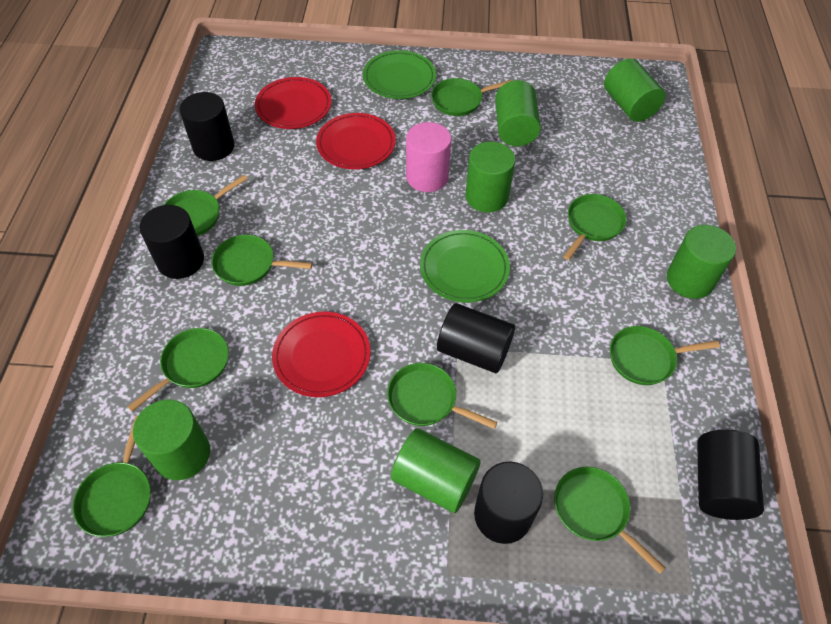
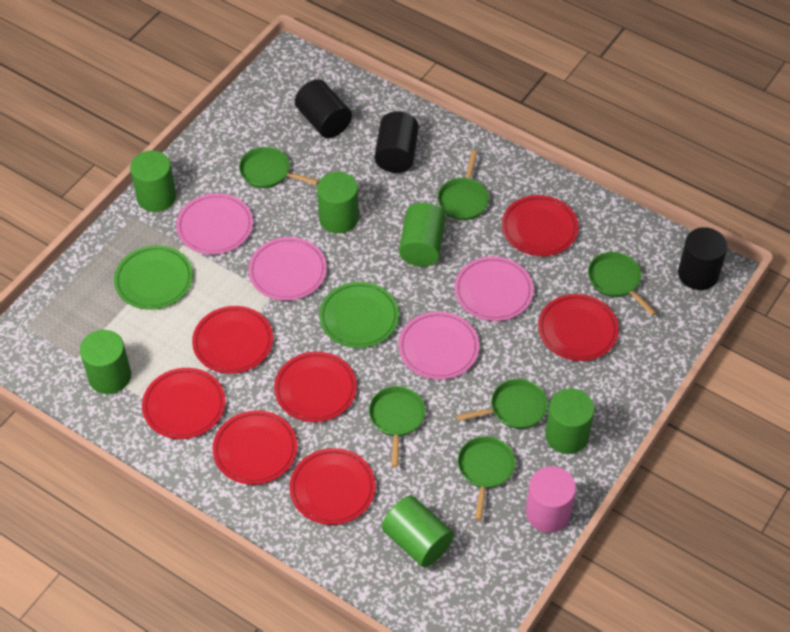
black cylinder: [139,205,204,279] [180,92,234,161] [437,303,515,373] [474,462,543,544] [697,430,764,520] = 5 -> [295,79,352,138] [375,111,419,173] [678,227,728,290] = 3
green pan: [72,416,151,537] [127,328,229,412] [164,175,248,236] [211,235,312,286] [387,363,497,429] [431,78,513,116] [554,467,666,574] [563,194,626,260] [610,326,720,385] = 9 -> [239,147,319,188] [369,386,426,467] [438,150,489,220] [456,379,548,429] [457,436,516,521] [588,252,656,316] = 6
pink plate: none = 0 -> [176,193,253,254] [248,237,327,301] [398,311,479,380] [454,256,534,321] = 4
red plate: [255,77,331,129] [272,312,371,397] [316,113,396,169] = 3 -> [142,368,225,439] [192,306,273,374] [213,410,298,485] [274,352,357,422] [290,448,376,525] [502,195,579,256] [538,294,619,361] = 7

